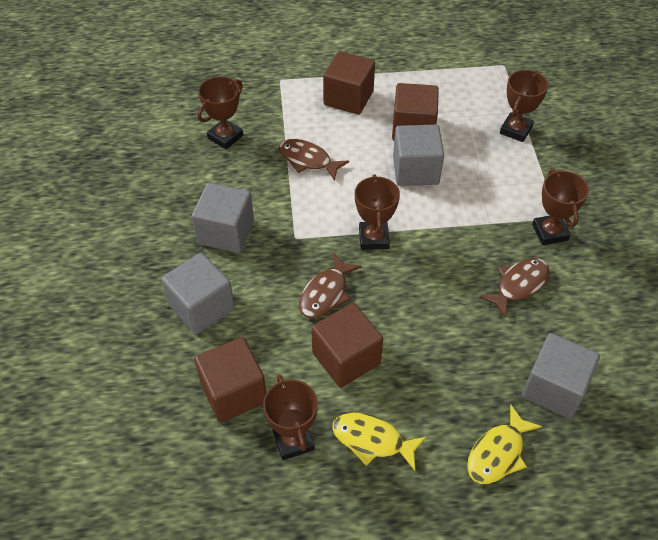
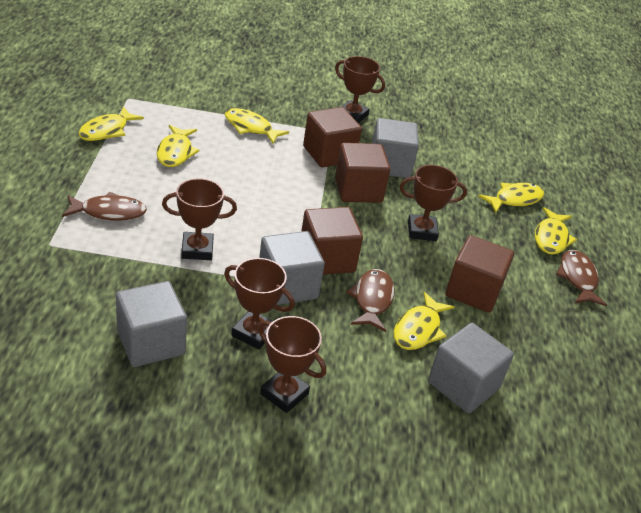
yellow fish: [332,413,426,470] [467,404,542,484] = 2 -> [79,106,144,141] [156,125,200,167] [225,108,289,144] [394,292,454,350] [478,183,544,213] [535,207,577,255] = 6

